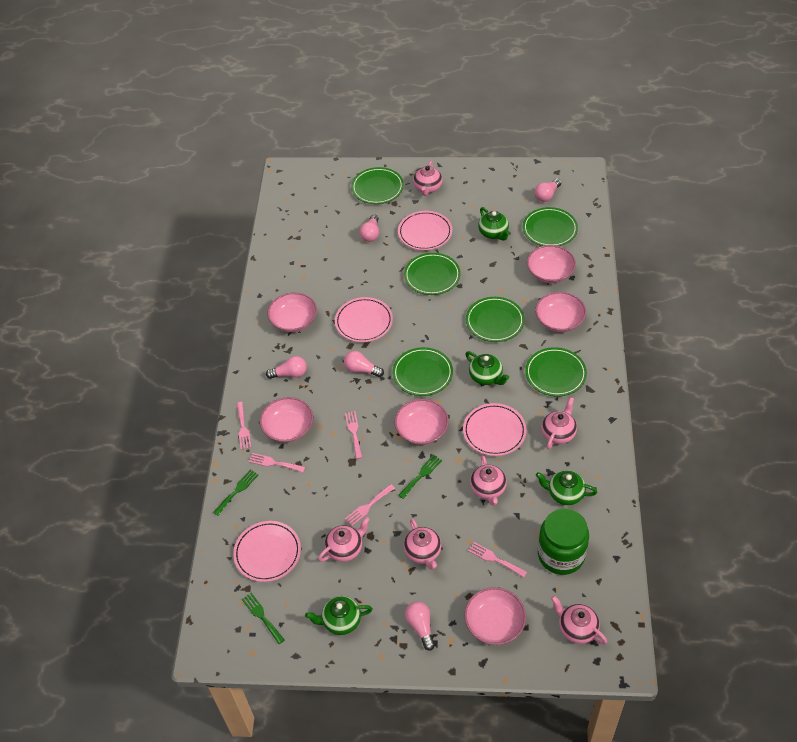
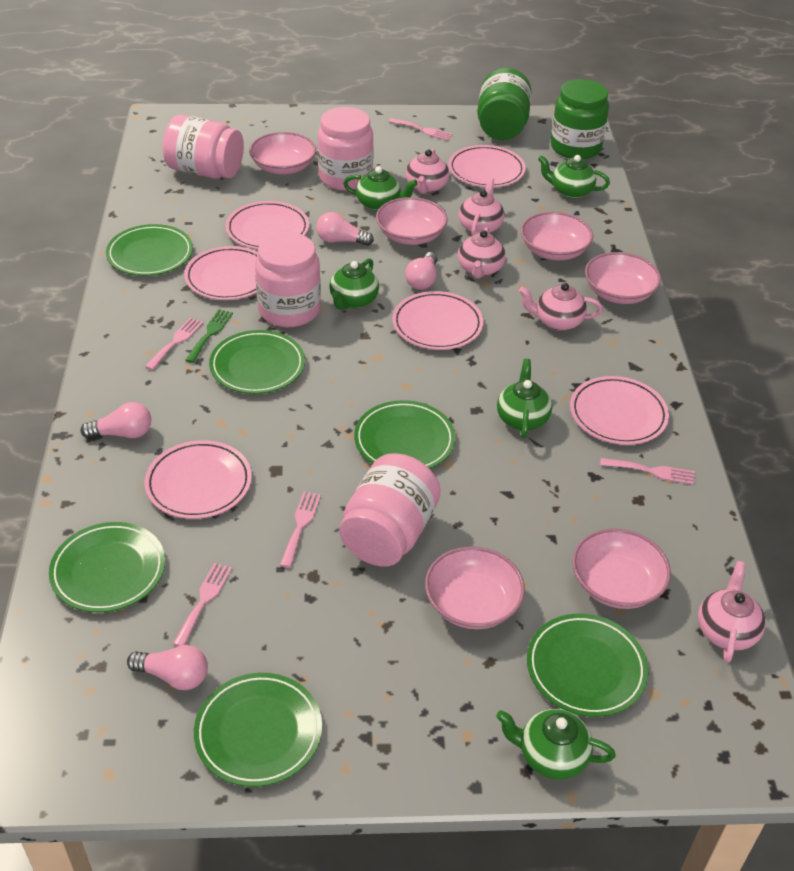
green fork: [213,469,258,515] [242,593,285,644] [398,455,442,499] = 3 -> [185,309,233,363] = 1
green jar: [538,508,589,575] = 1 -> [477,68,532,140] [551,79,609,159] = 2
green teapot: [305,596,373,635] [465,351,509,385] [478,207,510,241] [536,470,597,505] = 4 -> [329,258,379,310] [343,166,418,211] [496,709,616,780] [497,359,552,438] [538,155,610,199] = 5
pink jar: none = 0 -> [163,114,244,179] [255,232,321,327] [318,107,374,191] [339,453,441,567] = 4
pink light bulb: [266,356,307,379] [344,351,384,377] [359,214,379,242] [405,602,435,650] [535,179,561,202] = 5 -> [81,402,151,439] [127,645,208,690] [316,212,374,246] [405,252,438,290] = 4
pink plate: [233,521,301,582] [335,297,393,342] [398,211,452,250] [463,403,527,456] = 4 -> [145,440,252,519] [184,246,258,300] [226,201,309,249] [392,291,483,350] [448,145,526,187] [570,376,669,445] = 6
pink teapot: [318,517,370,562] [404,518,442,570] [413,161,442,196] [470,455,507,506] [541,397,577,449] [551,595,607,644] = 6 -> [405,149,449,194] [458,227,506,279] [459,178,504,236] [519,283,603,331] [698,561,766,663] = 5

